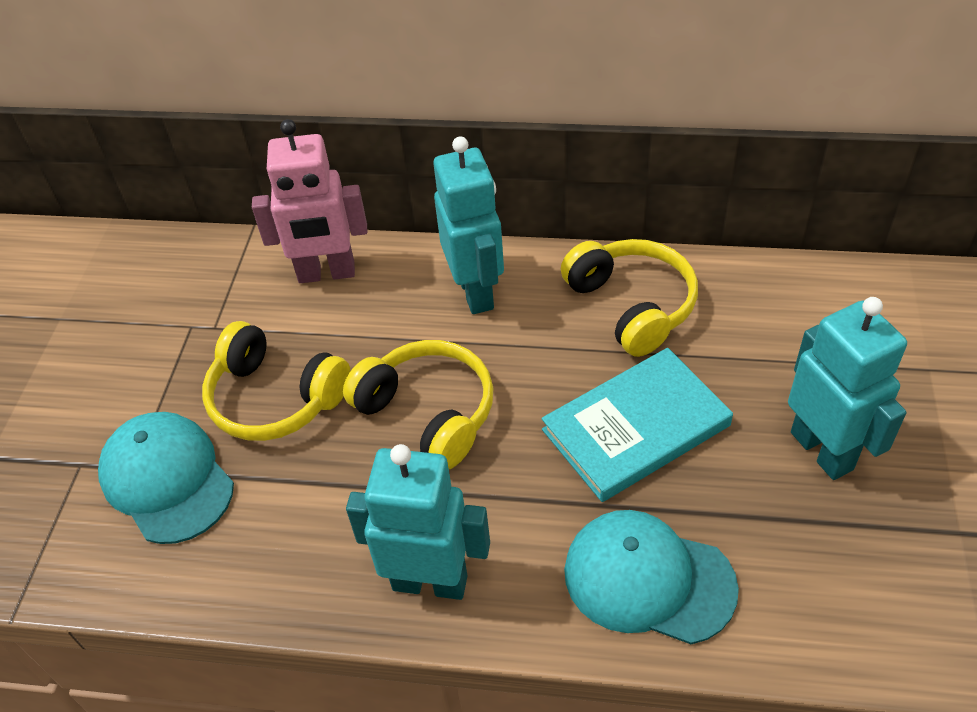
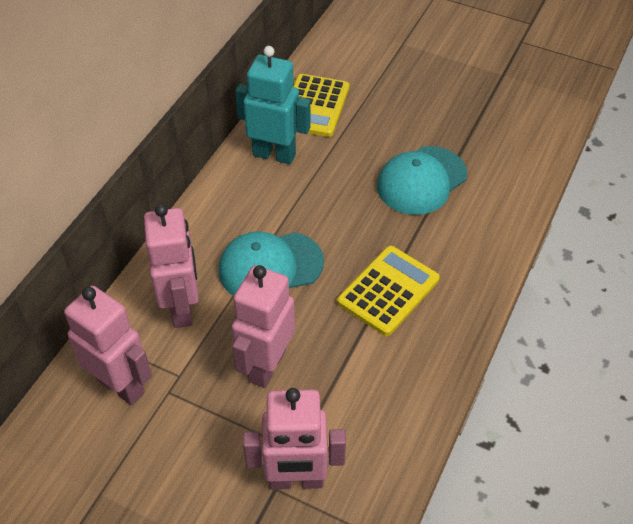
pink robot: [252,119,367,283] = 1 -> [64,286,152,405] [144,204,199,328] [232,265,295,388] [243,388,346,490] = 4
turquoise book: [541,348,733,502] = 1 -> none = 0
turquoise robot: [346,444,490,600] [433,136,504,314] [788,297,907,480] = 3 -> [235,46,311,165] = 1
yellow calculator: none = 0 -> [293,74,349,137] [337,246,440,336] = 2
yellow headphones: [202,321,351,441] [343,340,493,469] [561,239,698,357] = 3 -> none = 0

